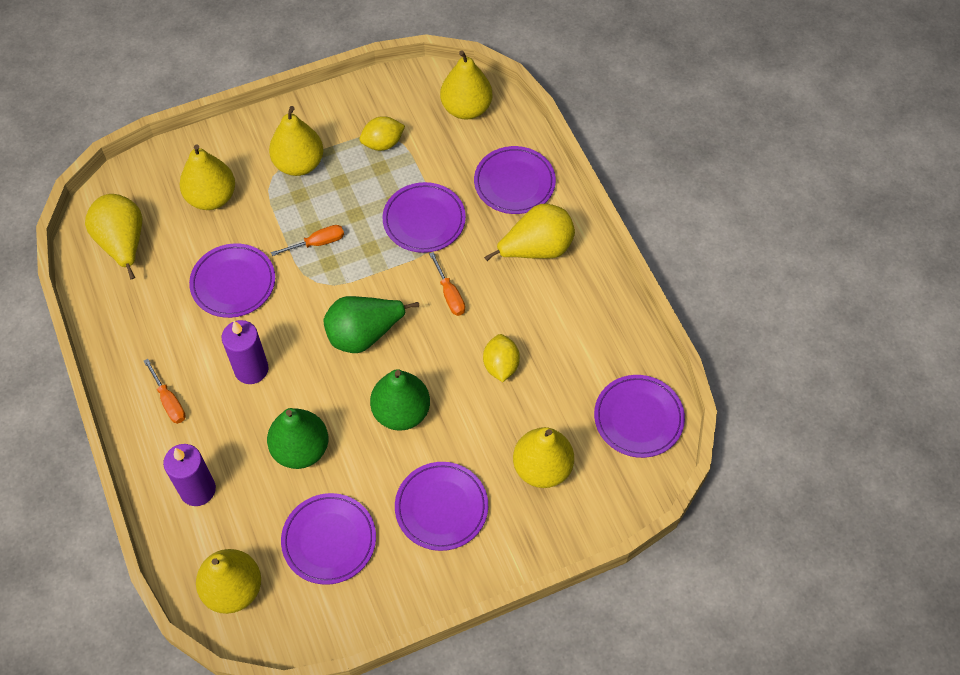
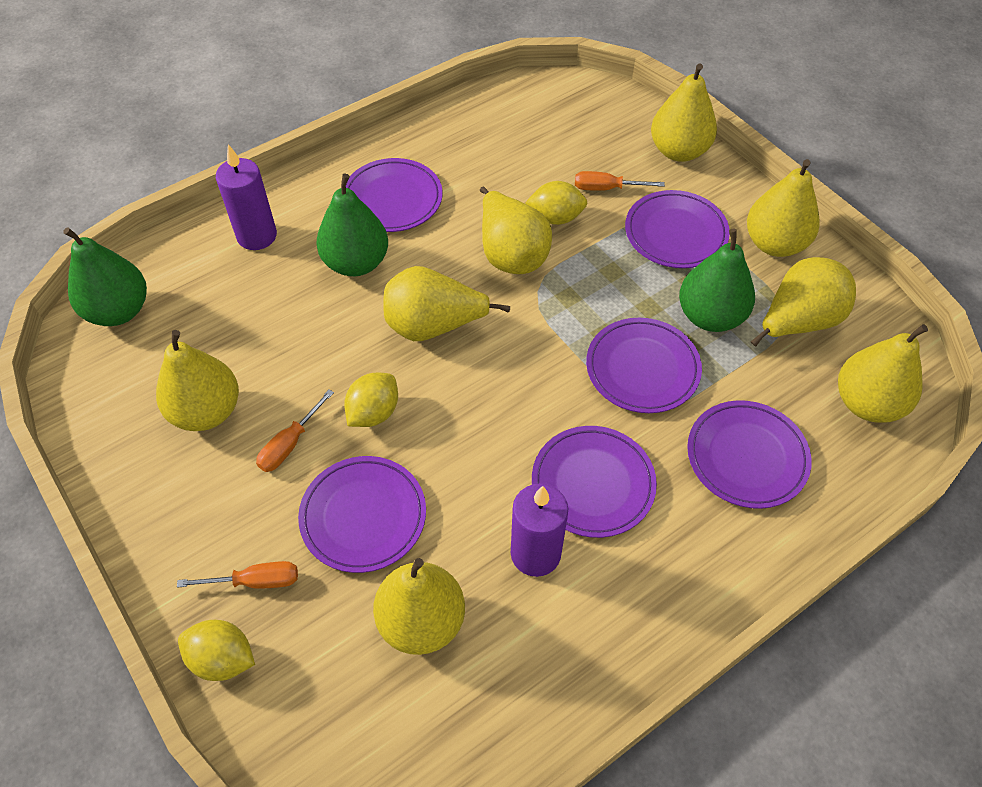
yellow lemon: [360,116,405,151] [483,334,520,382] = 2 -> [178,620,255,681] [344,373,398,427] [525,181,587,225] = 3
yellow pear: [85,194,142,280] [180,144,235,210] [196,549,261,614] [269,106,324,176] [440,50,493,119] [484,204,575,261] [513,427,574,488] = 7 -> [156,330,239,431] [373,558,465,655] [383,266,510,341] [480,187,552,274] [651,63,717,162] [747,159,820,257] [751,257,856,347] [838,324,928,423] = 8

